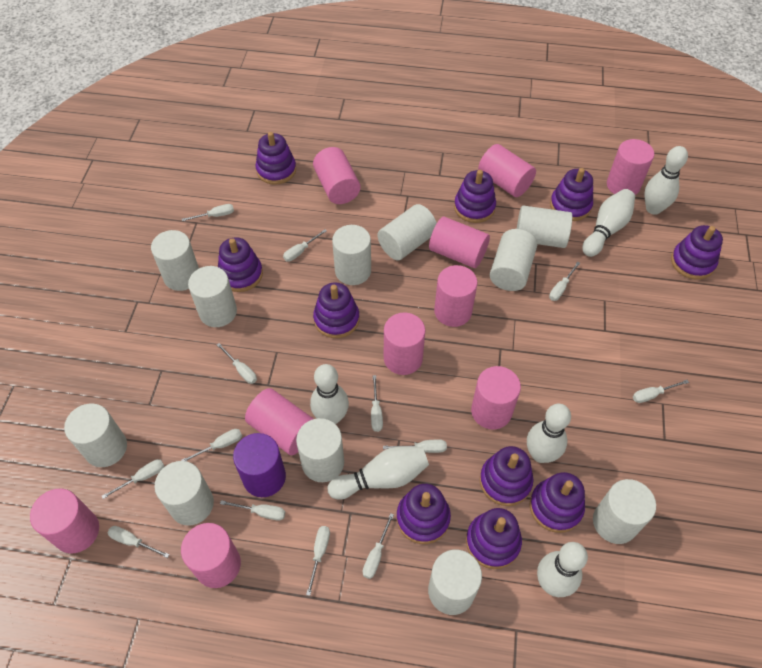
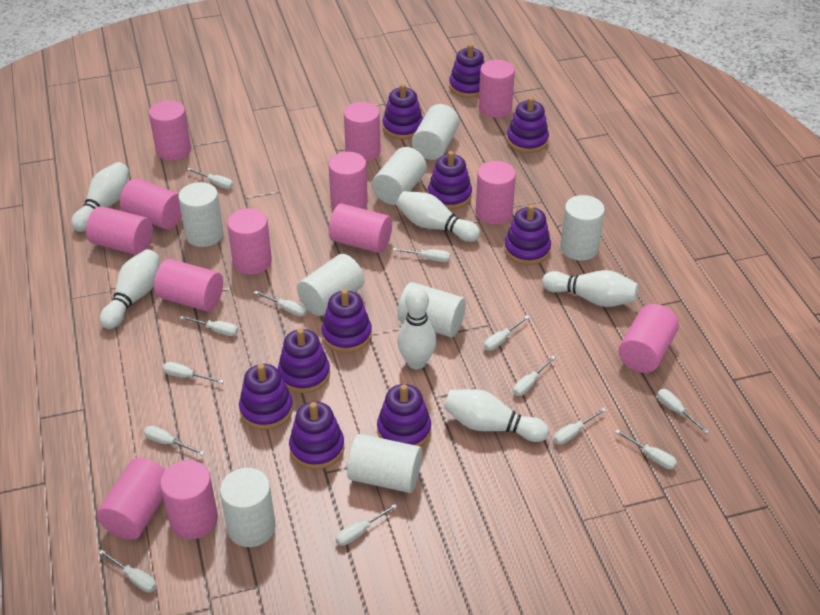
pink cylinder: [30,489,99,553] [181,523,241,588] [245,388,314,455] [313,147,360,204] [384,312,426,375] [429,217,490,268] [434,265,478,327] [471,366,521,429] [478,144,536,197] [607,139,654,195] = 10 -> [86,206,153,255] [97,458,165,540] [120,178,182,229] [149,100,191,161] [154,259,223,311] [160,460,218,539] [227,208,272,274] [328,152,368,209] [329,203,392,253] [344,102,381,162] [476,161,516,225] [479,60,515,118] [618,304,679,373] = 13
purple cylinder: [233,433,286,497] = 1 -> none = 0
white cylinder: [64,403,127,467] [151,230,199,291] [154,461,214,526] [188,266,237,327] [296,418,344,482] [332,225,371,285] [378,204,437,260] [428,549,482,615] [490,229,537,291] [517,205,572,248] [593,479,656,544] = 11 -> [178,182,224,247] [220,468,276,547] [297,254,365,316] [347,434,422,493] [372,147,427,205] [397,282,466,337] [412,104,459,160] [560,195,605,261] = 8

